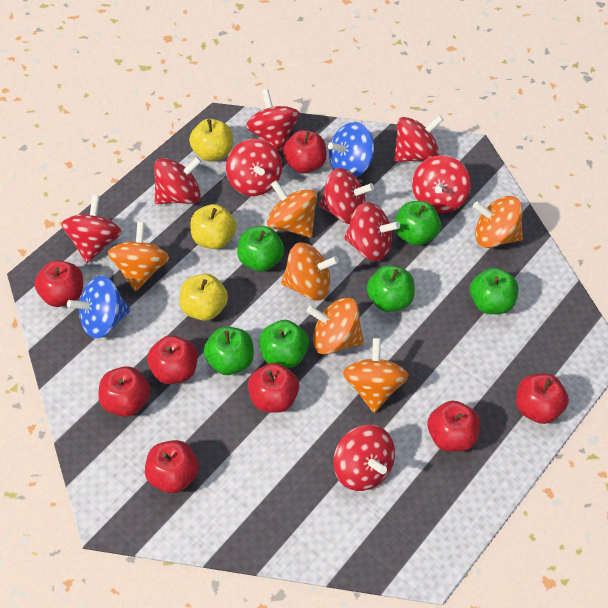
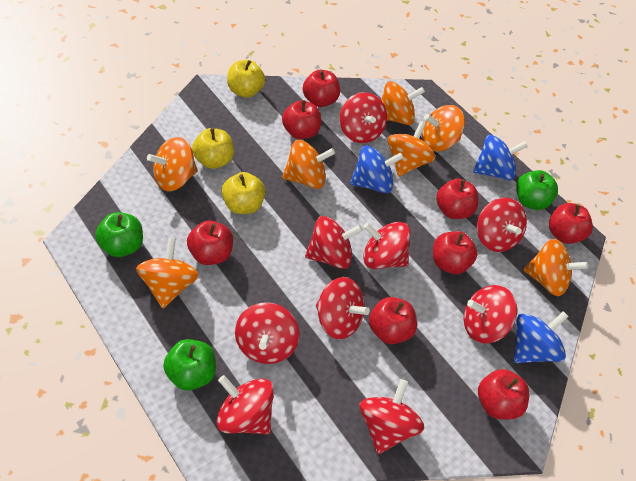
blue spinning top: [67,276,130,339] [328,122,374,177] = 2 -> [350,145,404,193] [473,135,527,180] [514,311,569,363] = 3
green apple: [204,326,254,375] [237,226,284,272] [259,320,309,368] [367,265,415,312] [395,201,441,246] [470,268,519,314] = 6 -> [95,212,143,257] [163,339,216,391] [516,170,558,210] = 3
orange spinning top: [107,222,169,291] [267,180,317,238] [281,243,339,301] [306,298,364,355] [343,338,409,413] [473,196,523,248] = 6 -> [136,238,199,308] [147,137,198,191] [282,140,335,189] [381,81,425,125] [387,121,435,176] [422,105,465,152] [524,239,589,296] = 7

